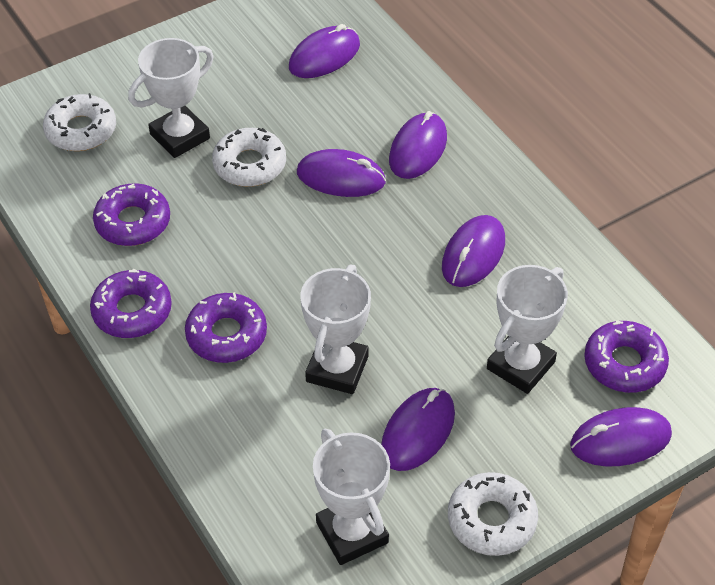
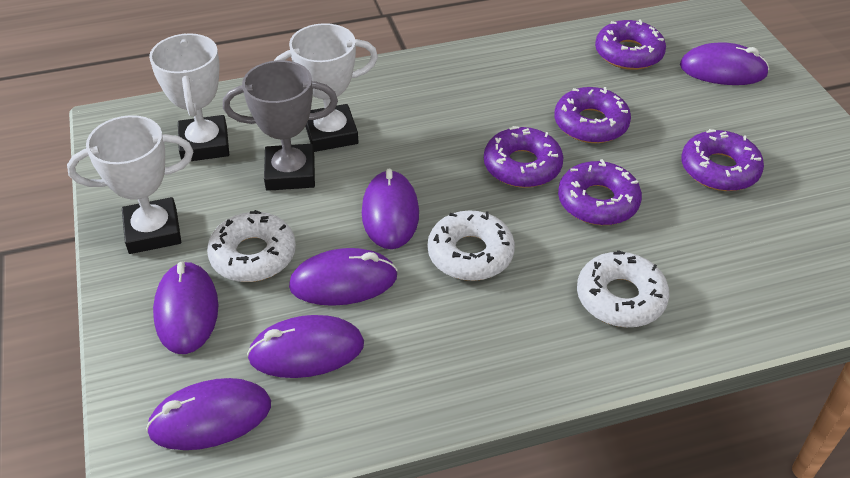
grey trophy: none = 0 -> [223,60,338,191] = 1
purple donut: [90,269,172,338] [93,183,170,246] [185,292,267,363] [584,320,669,393] = 4 -> [484,126,563,188] [554,87,631,143] [558,159,642,225] [595,19,666,70] [681,129,764,191] = 5
white trophy: [128,38,213,158] [300,265,371,394] [313,429,390,565] [487,265,568,394] = 4 -> [67,115,193,254] [149,33,229,161] [274,23,378,152] = 3

